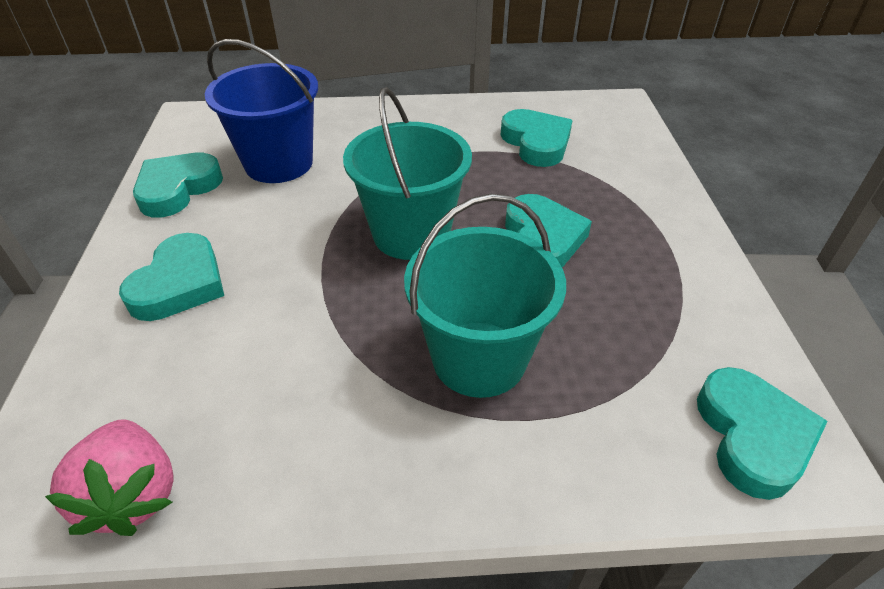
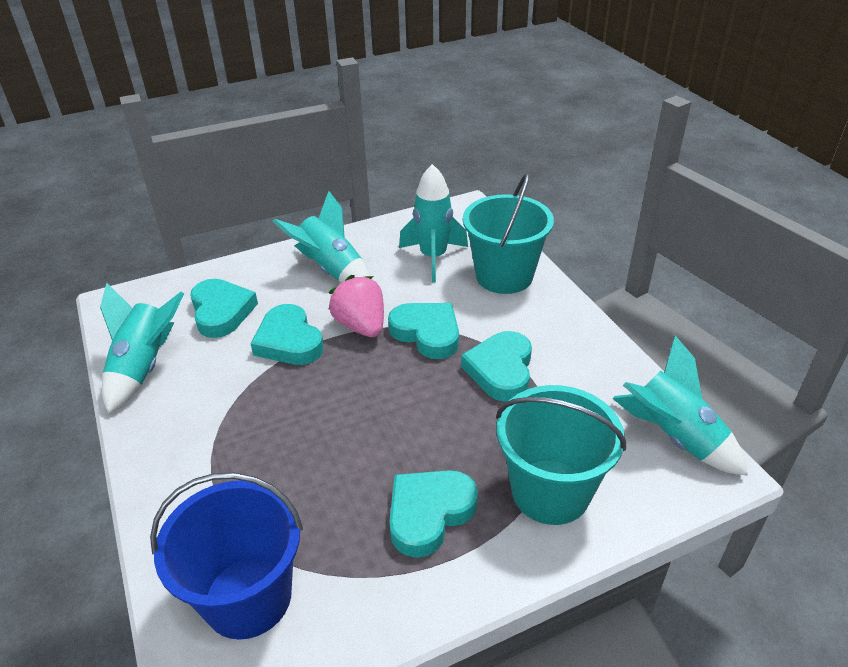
turquoise rocket: none = 0 -> [100,283,184,413] [272,191,370,283] [399,164,468,282] [612,335,748,476] = 4

